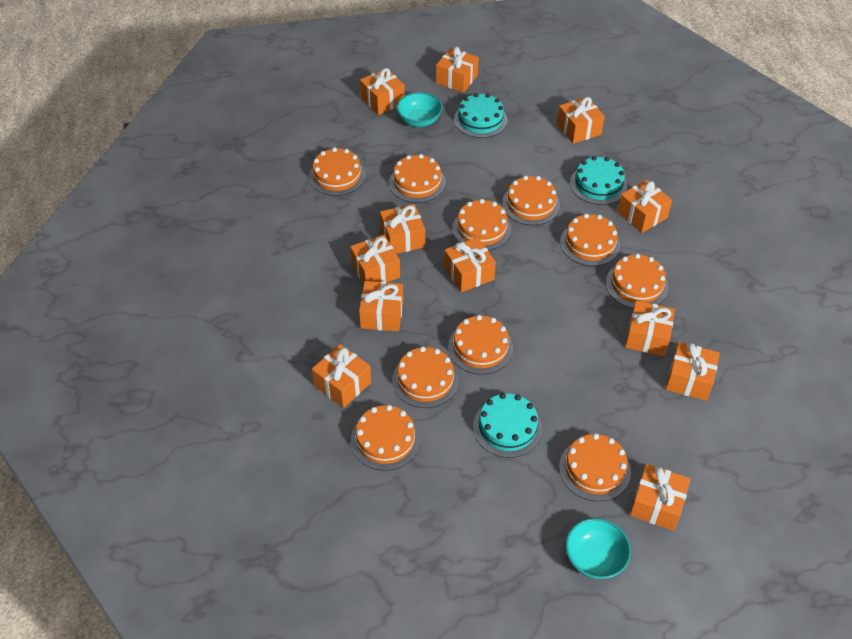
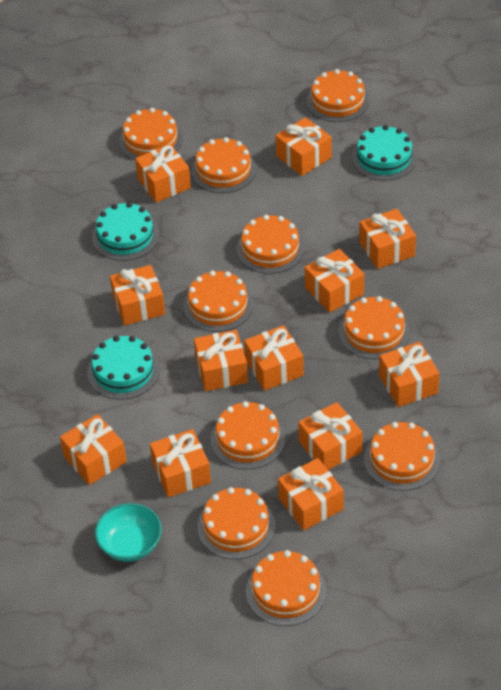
turquoise bowl: [396,92,442,127] [565,518,631,579] = 2 -> [95,503,162,562] = 1

